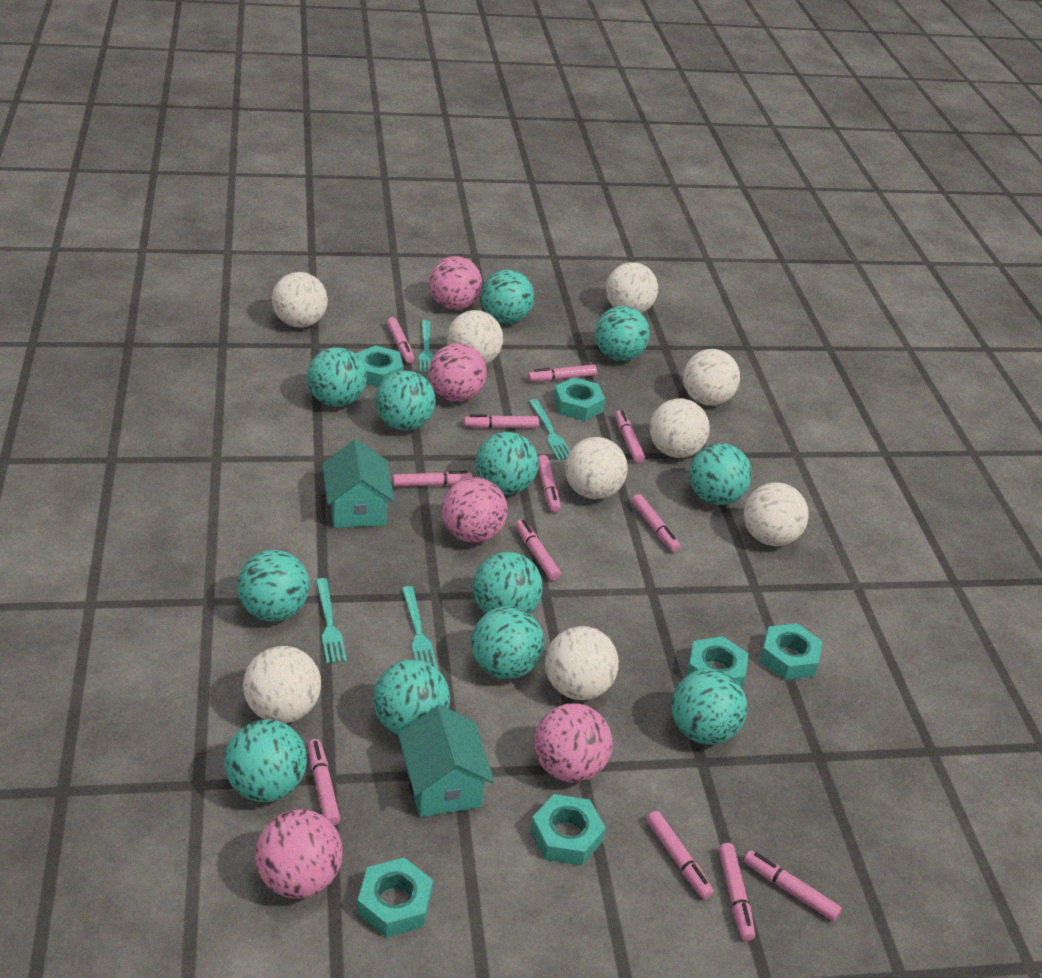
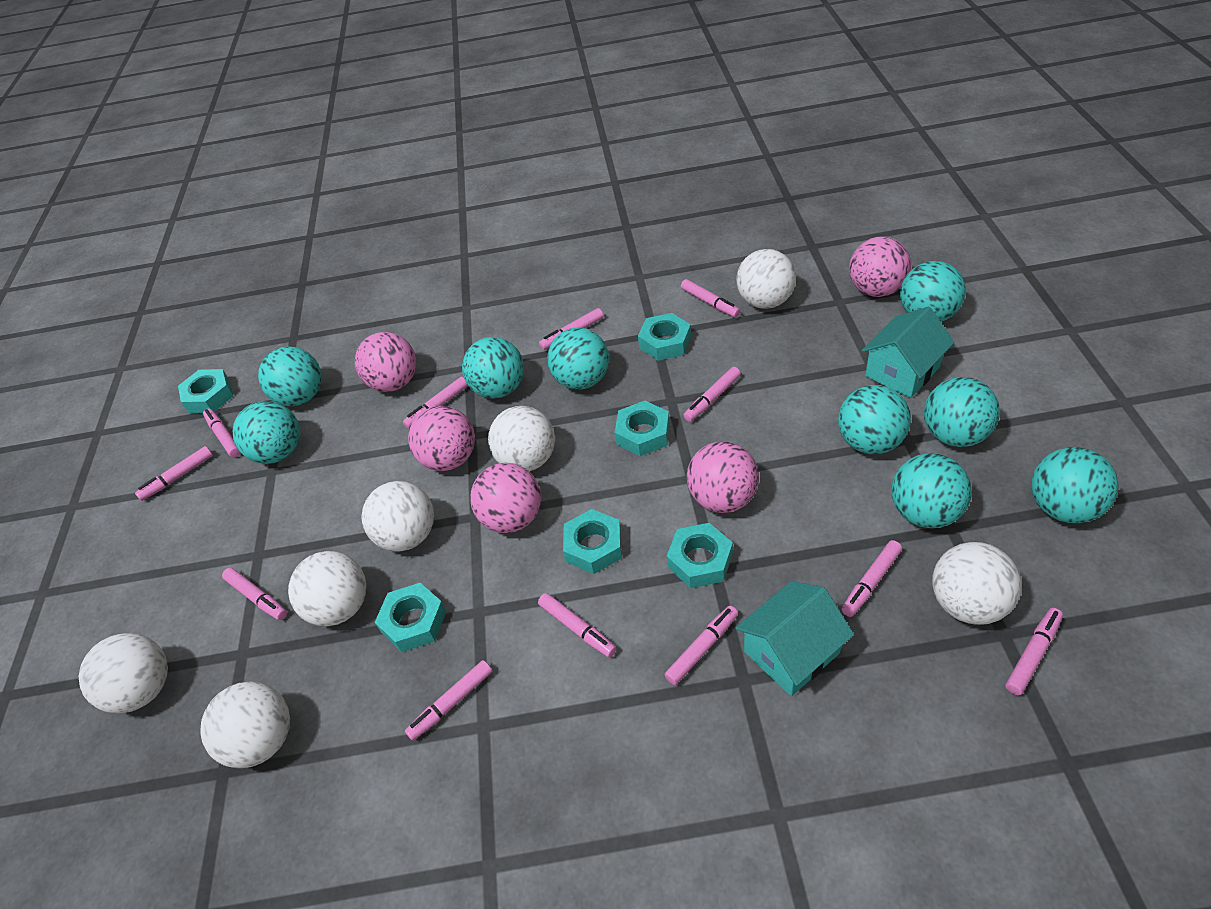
turquoise ball: [224,720,307,802] [237,550,310,622] [307,348,367,407] [373,660,450,735] [375,371,436,431] [471,606,544,679] [473,552,543,614] [476,432,539,495] [481,270,535,324] [595,306,650,361] [672,669,747,745] [689,443,752,505] = 12 -> [233,401,300,464] [258,347,322,406] [462,337,524,398] [547,328,609,390] [838,385,911,454] [892,453,972,528] [900,261,966,322] [924,377,1000,447] [1031,447,1119,523] = 9
turquoise fork: [316,578,347,664] [402,586,438,670] [419,320,434,373] [529,399,570,460] = 4 -> none = 0
white ball: [243,646,321,723] [272,272,328,327] [447,310,503,364] [545,626,619,700] [565,437,628,499] [606,262,658,313] [649,398,710,458] [683,349,740,406] [744,482,809,546] = 9 -> [79,633,168,713] [200,681,290,768] [288,551,366,626] [362,481,434,551] [488,406,555,471] [736,249,796,309] [932,542,1021,625] = 7

